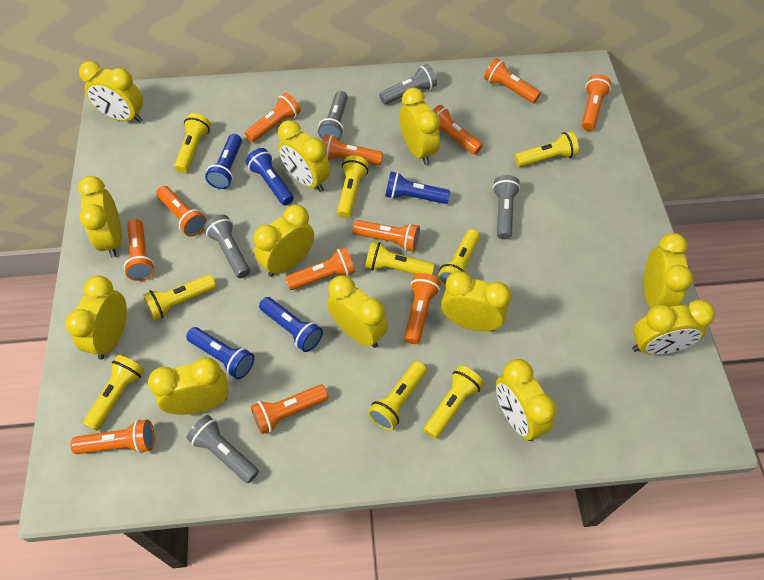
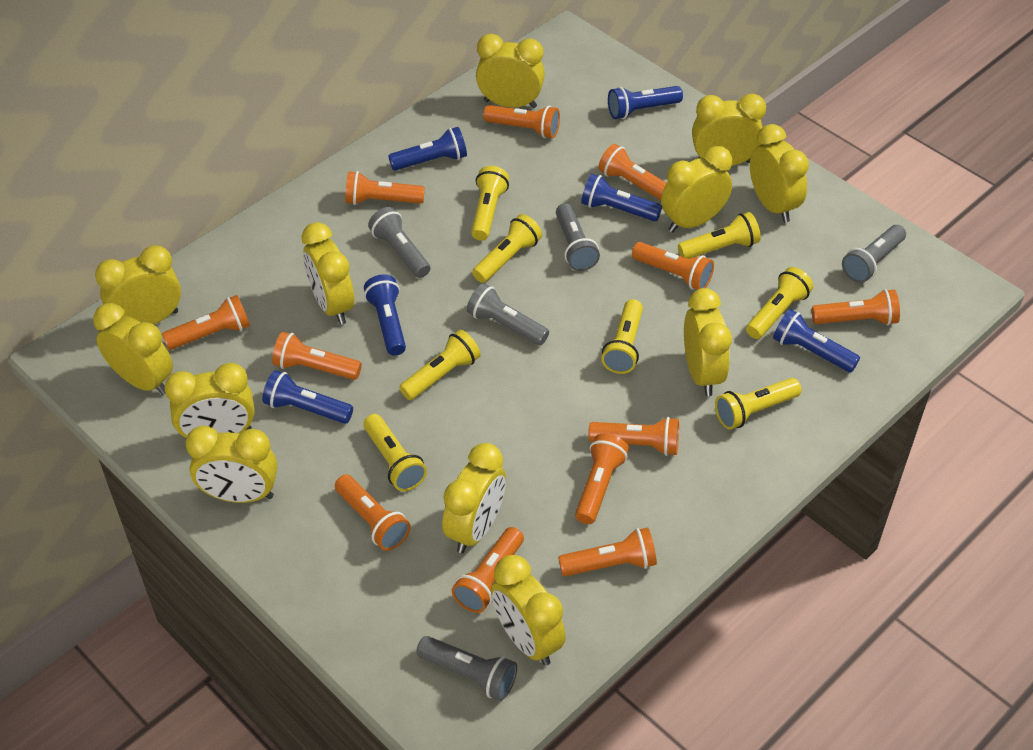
blue flashlight: [186,327,254,379] [205,134,242,189] [246,148,294,205] [259,297,323,352] [385,172,450,204] = 5 -> [262,370,353,424] [364,274,406,356] [388,127,467,171] [581,174,662,221] [608,86,683,119] [773,309,860,372] = 6
yellow flashlight: [83,355,144,431] [143,274,216,320] [174,113,211,173] [337,155,369,218] [365,241,434,275] [368,361,427,430] [424,366,484,439] [438,229,480,287] [515,131,579,167] = 9 -> [363,414,427,491] [399,330,481,400] [471,166,509,241] [472,214,542,283] [601,299,643,374] [678,212,761,259] [715,378,802,430] [746,267,813,339] = 8

